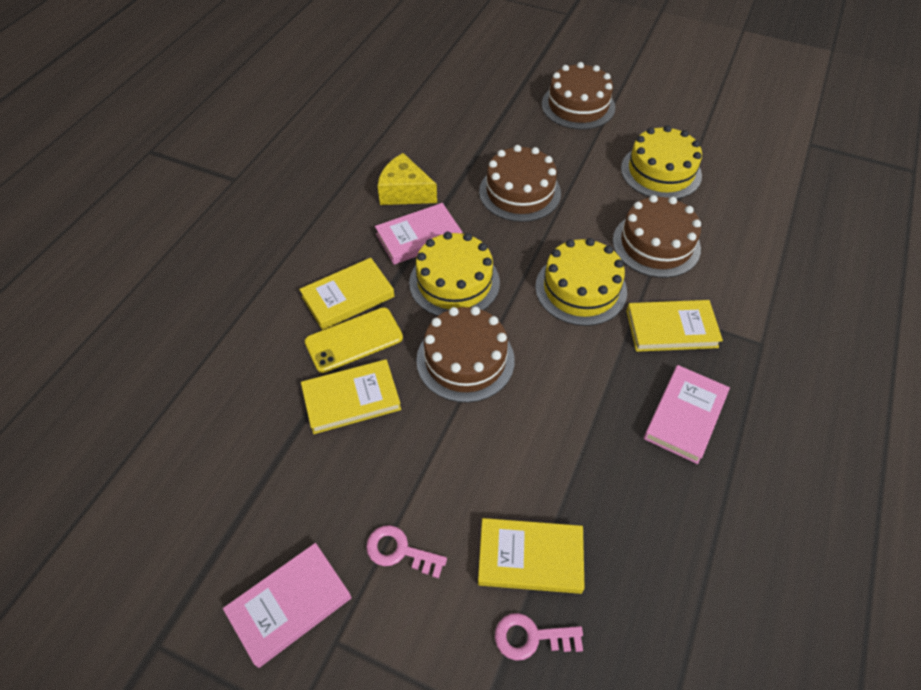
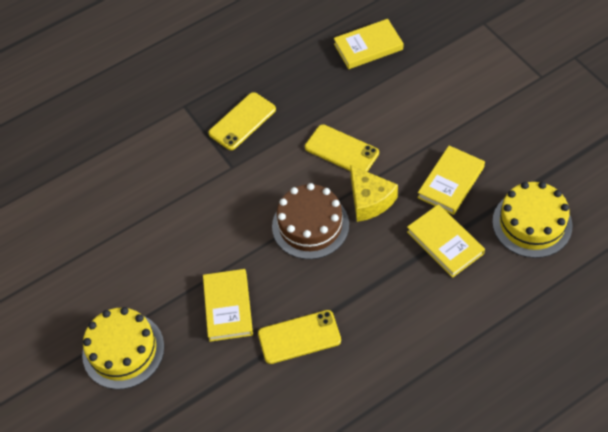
brown cake: [416,306,515,403] [479,145,561,222] [542,62,615,129] [613,195,701,278] = 4 -> [272,183,349,259] = 1
pink book: [223,543,352,668] [375,203,462,265] [644,365,730,464] = 3 -> none = 0
pink key: [366,525,447,579] [495,613,583,661] = 2 -> none = 0
yellow cake: [409,232,500,316] [535,238,627,326] [621,125,702,199] = 3 -> [82,307,164,389] [492,182,572,258] = 2
yellow phone: [305,307,403,373] = 1 -> [208,92,276,150] [258,310,341,364] [305,124,379,172] = 3

